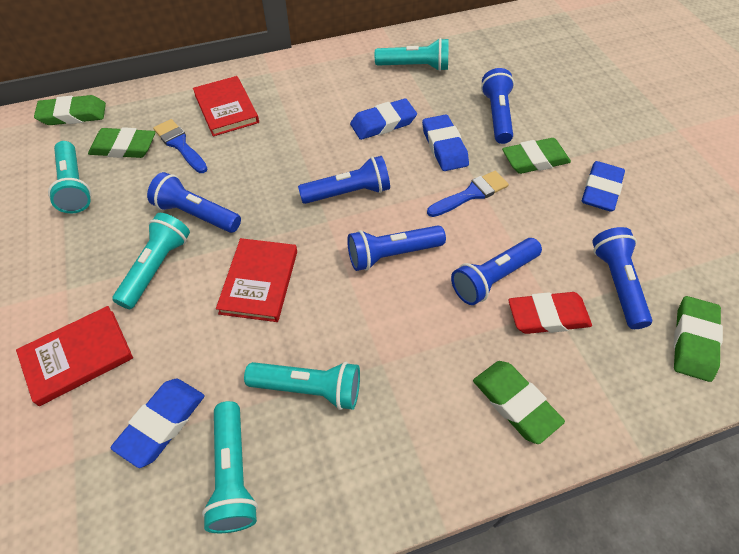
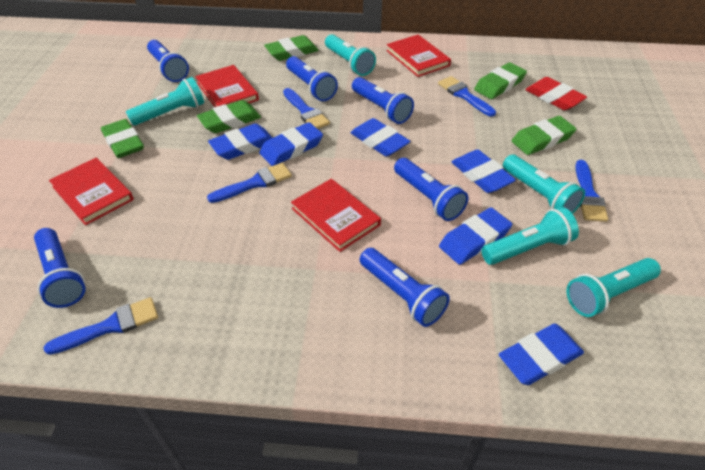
blue brush: [153,119,207,173] [427,171,509,217] = 2 -> [44,297,158,355] [207,163,292,203] [283,88,330,129] [438,76,496,117] [575,160,608,222] = 5
blue eraser: [110,379,205,468] [350,98,417,140] [422,115,469,171] [582,161,625,212] = 4 -> [208,124,272,160] [259,122,323,166] [350,118,411,157] [439,207,512,265] [452,149,516,193] [499,323,584,385] = 6
red book: [16,306,133,406] [193,76,259,136] [216,238,297,322] = 3 -> [49,158,134,225] [195,65,259,107] [291,179,381,252] [386,35,451,77] = 4

